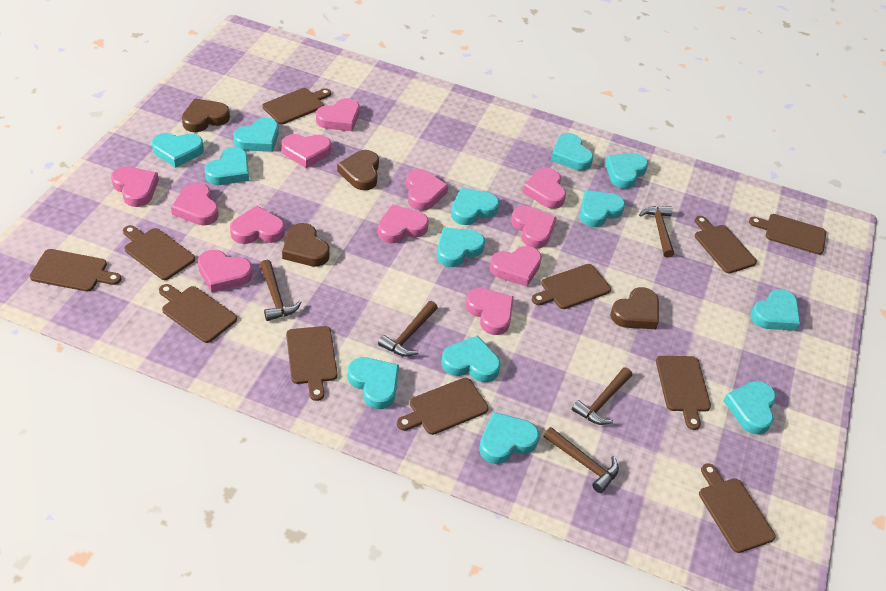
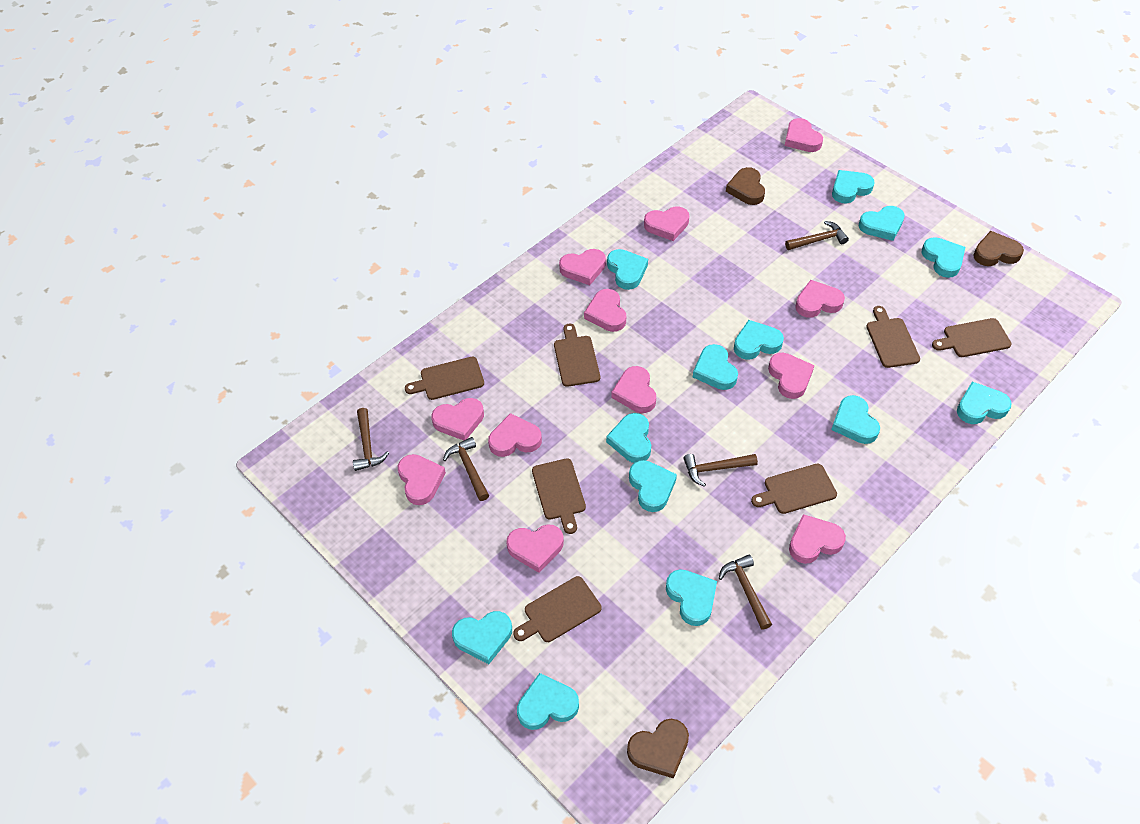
brown cutting board: [30,249,121,292] [123,225,195,280] [159,284,237,343] [262,88,331,124] [286,326,337,401] [397,378,489,435] [532,264,611,309] [656,356,711,430] [695,216,757,273] [699,463,776,553] [749,214,826,255] = 11 -> [405,357,484,400] [513,576,601,642] [532,458,586,534] [554,324,600,387] [751,464,837,514] [866,306,920,368] [932,318,1012,357] = 7
brown heart: [182,99,230,132] [282,223,330,267] [337,150,379,190] [610,287,659,329] = 4 -> [627,719,689,779] [726,167,765,205] [973,231,1024,266] = 3

